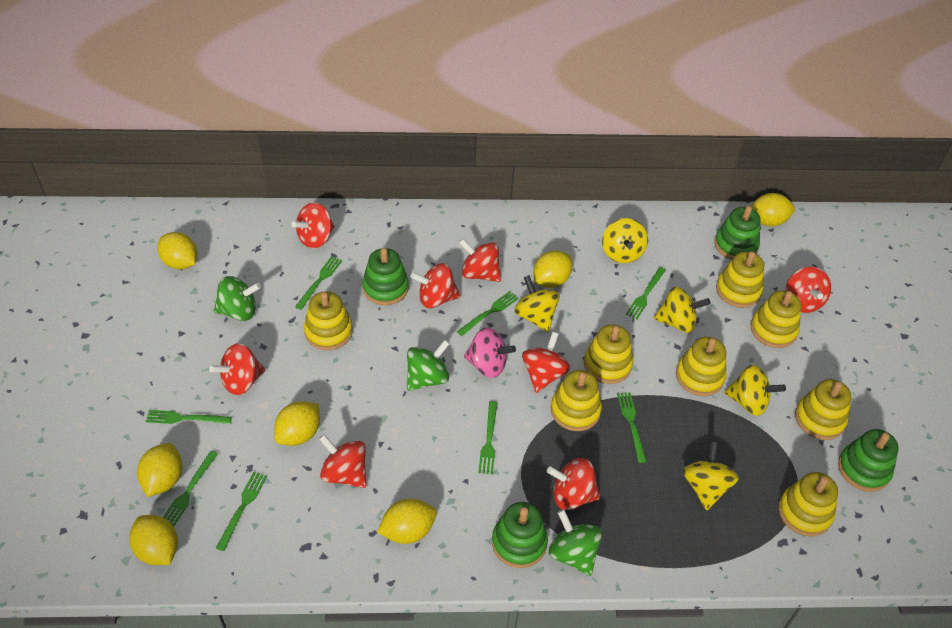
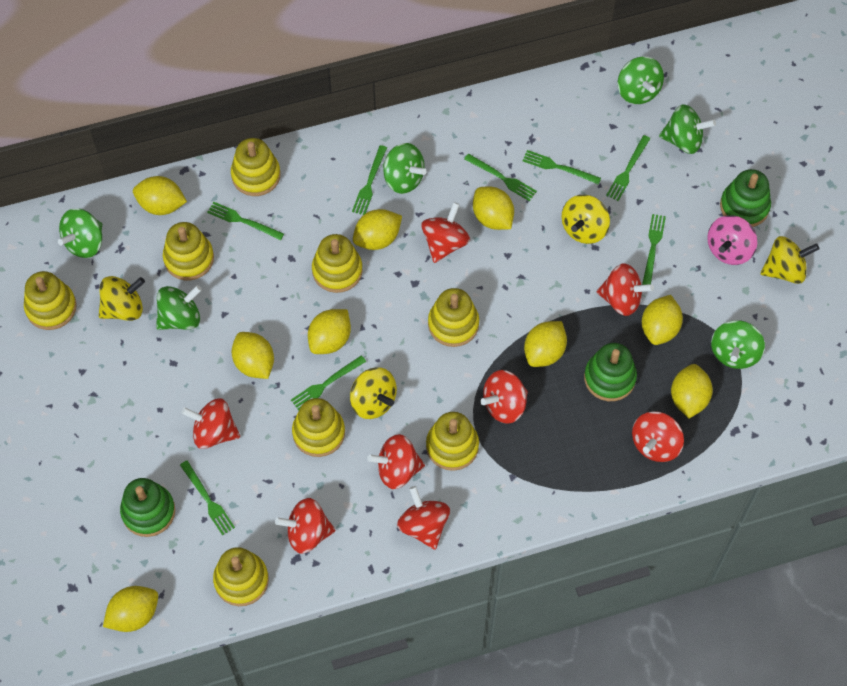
green spinning top: [214,276,261,321] [407,340,450,391] [549,509,602,576] = 3 -> [58,208,102,258] [156,285,202,330] [383,143,427,194] [618,57,664,104] [659,104,716,154] [711,320,765,369] = 6
green stacking toy: [362,248,409,305] [492,502,548,568] [714,206,761,260] [838,429,899,492] = 4 -> [120,478,175,537] [584,343,637,401] [720,169,771,227] = 3
yellow lemon: [129,515,178,565] [137,443,182,497] [157,232,197,269] [274,401,320,446] [377,499,437,544] [533,251,572,288] [751,193,795,227] = 7 -> [103,586,158,632] [133,176,187,215] [232,332,274,379] [308,309,351,354] [353,209,402,250] [473,187,514,230] [524,321,567,367] [642,295,683,345] [671,364,713,418] = 9
yellow spinning top: [514,275,560,332] [602,218,648,263] [654,286,710,333] [683,442,739,510] [724,364,786,416] = 5 -> [99,276,145,321] [350,367,397,419] [561,195,610,244] [761,236,820,284] = 4

